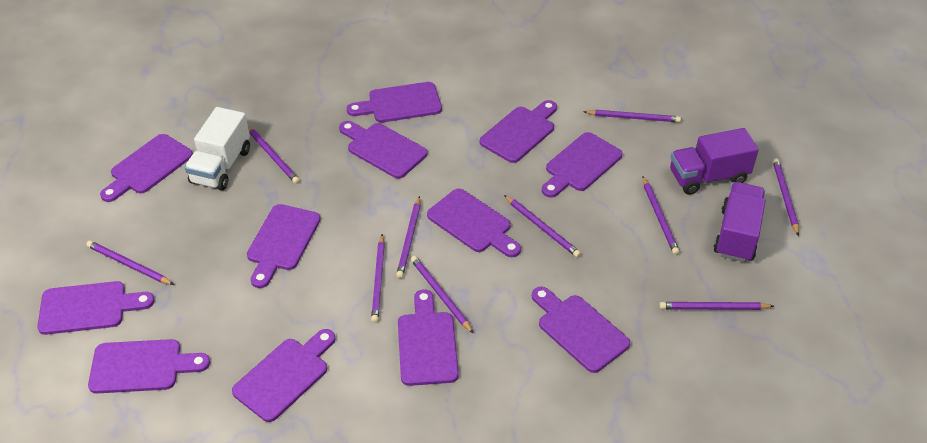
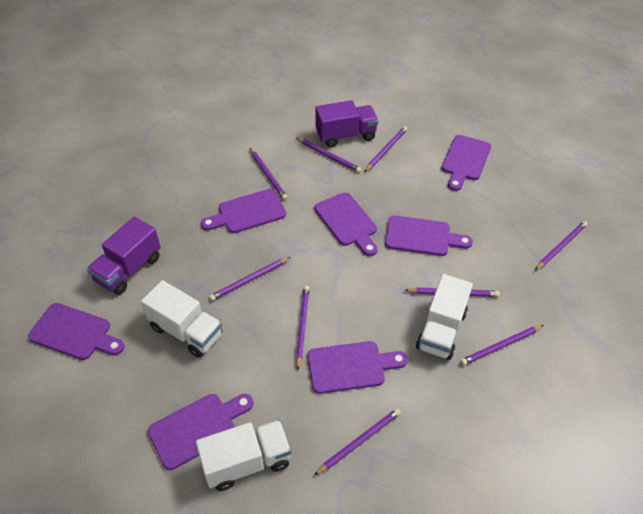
purple cutting board: [37,281,155,335] [88,339,210,394] [100,134,193,202] [232,329,336,422] [247,204,321,288] [339,121,427,179] [347,82,442,123] [398,289,459,386] [427,188,521,257] [480,100,557,163] [532,287,630,373] [542,132,623,198] = 12 -> [28,303,125,360] [148,394,253,470] [201,189,286,233] [307,341,408,394] [315,192,378,256] [385,215,473,256] [442,135,491,191] = 7
purple pencil: [86,241,174,285] [248,126,300,184] [371,234,385,323] [396,196,420,278] [411,256,474,334] [504,195,581,257] [583,110,681,122] [643,177,680,255] [659,302,774,310] [773,158,799,236] = 10 -> [209,257,291,301] [250,148,287,200] [296,286,309,369] [297,138,361,172] [314,408,401,475] [365,126,407,172] [405,287,500,297] [460,325,544,365] [535,221,588,270] = 9
white truck: [185,107,250,191] = 1 -> [141,280,222,358] [196,420,292,491] [416,274,473,360] = 3

